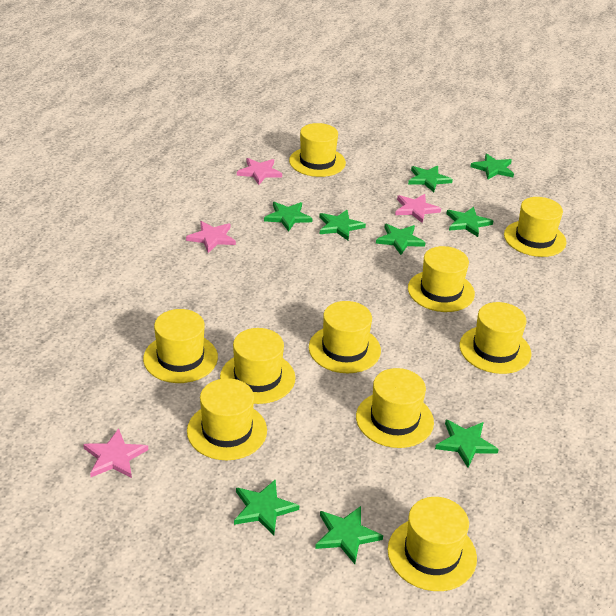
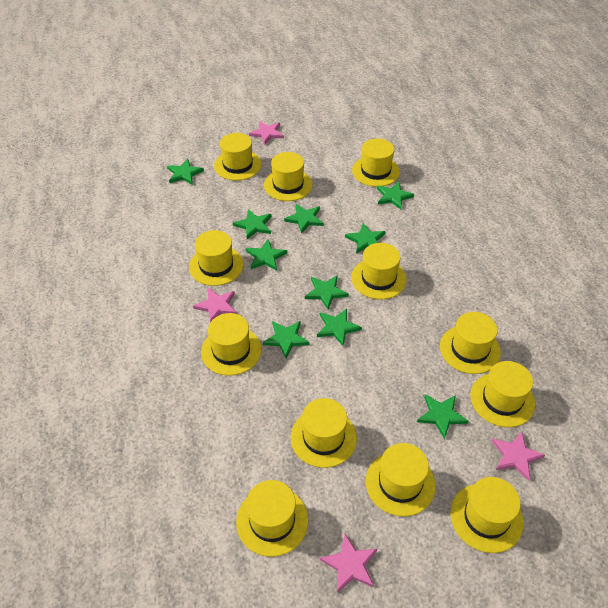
green star: [234,479,300,536] [264,202,312,232] [315,506,383,564] [319,210,366,241] [376,224,426,255] [408,166,453,192] [435,420,499,468] [447,207,493,237] [470,153,514,179] = 9 -> [167,159,204,185] [233,209,271,239] [246,240,287,271] [263,321,310,358] [284,204,324,234] [305,275,349,310] [317,309,362,346] [345,223,386,254] [377,182,414,210] [417,395,469,439] = 10
yellow hat: [143,309,218,383] [187,378,267,460] [220,328,295,404] [289,123,346,177] [309,301,381,373] [356,368,434,448] [388,497,477,591] [408,246,475,312] [459,302,532,374] [504,197,566,257] = 10 -> [189,230,244,286] [201,313,261,376] [214,133,262,181] [236,480,308,557] [264,152,313,201] [291,398,357,468] [351,243,407,299] [352,138,400,187] [366,443,436,516] [440,312,501,374] [450,477,523,553] [470,361,535,427] = 12

